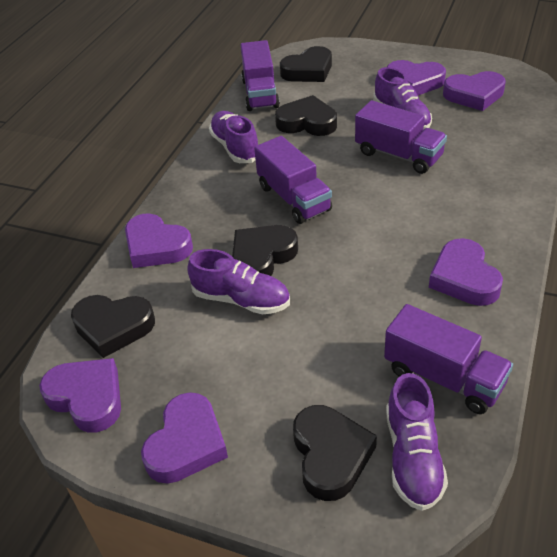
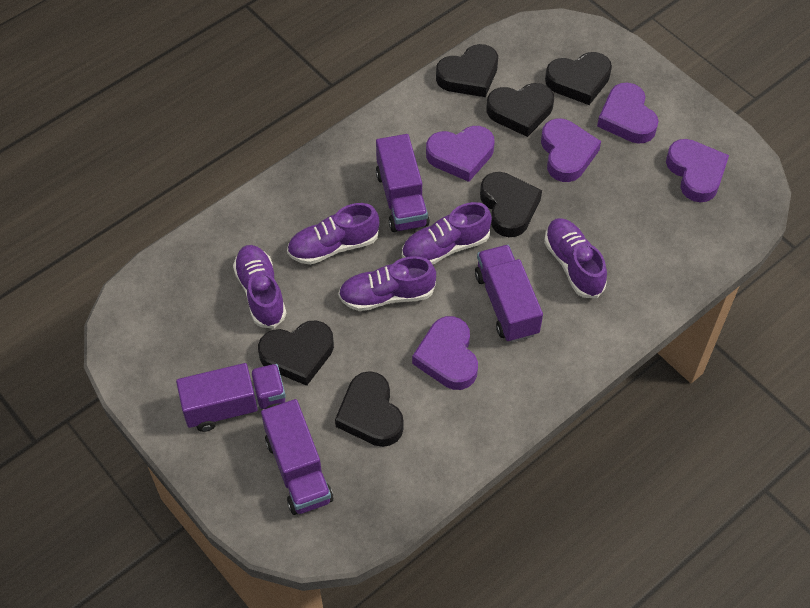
black heart: [71,295,155,358] [232,225,298,276] [275,95,337,136] [280,46,332,82] [293,405,377,501] = 5 -> [258,320,334,386] [335,371,404,447] [436,44,498,97] [480,172,542,237] [486,83,554,137] [545,52,612,105] = 6
purple heart: [39,358,121,433] [125,213,193,268] [141,392,228,484] [387,60,446,95] [429,238,503,306] [443,71,506,111] = 6 -> [412,316,478,390] [426,126,495,182] [541,118,601,182] [597,83,659,144] [666,139,729,202] = 5
purple shoe: [187,249,290,314] [209,111,258,163] [373,67,432,130] [386,373,448,511] = 4 -> [233,245,287,329] [287,203,379,265] [338,256,436,311] [402,202,492,264] [544,218,607,298] = 5

